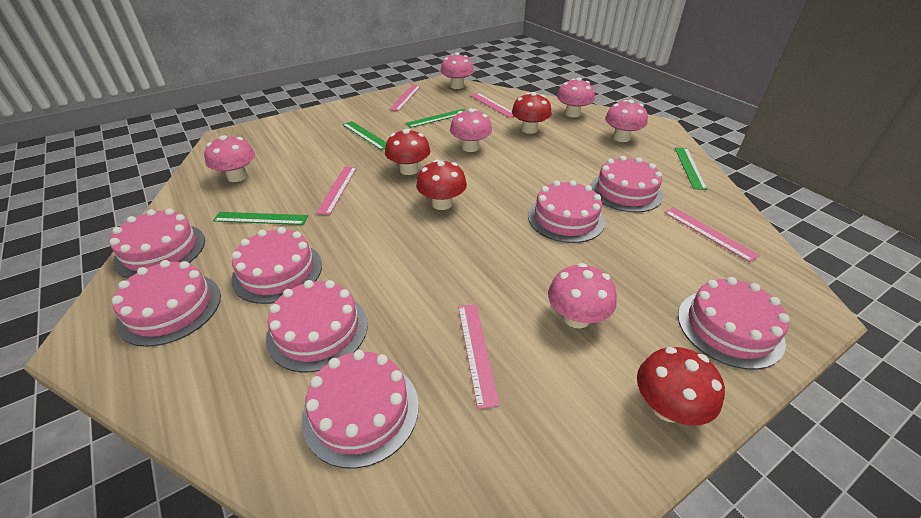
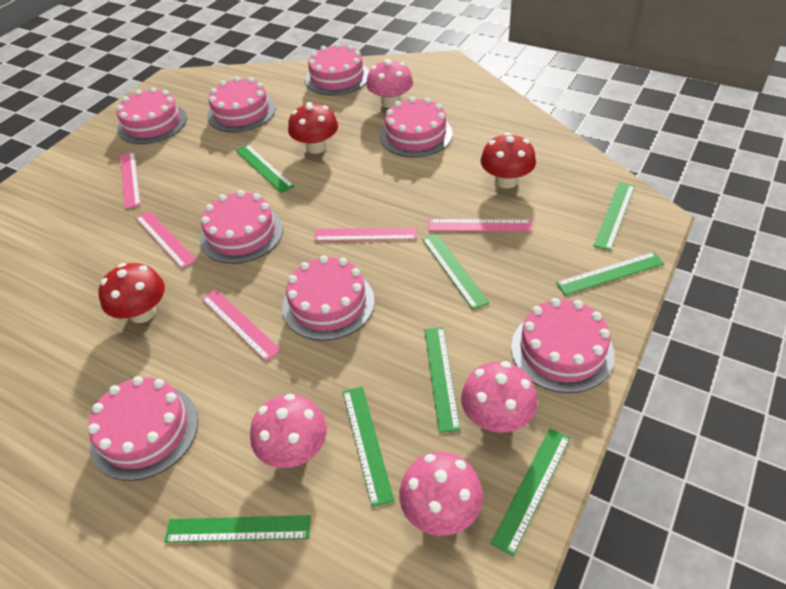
green ruler: [213,212,308,225] [343,121,386,150] [405,109,467,128] [675,147,708,190] = 4 -> [164,515,311,543] [236,144,295,193] [343,386,394,507] [422,234,489,310] [424,327,461,433] [491,428,570,556] [556,252,664,295] [593,182,635,251] = 8
pink mushroom: [204,135,255,182] [441,52,474,89] [450,108,492,152] [548,263,617,328] [557,77,595,117] [605,100,648,142] = 6 -> [250,394,327,468] [366,59,413,108] [399,452,483,536] [461,361,538,433] = 4
red mushroom: [385,129,430,175] [416,160,467,210] [512,92,552,134] [637,347,725,425] = 4 -> [98,263,165,323] [288,102,338,154] [480,133,536,188] = 3

